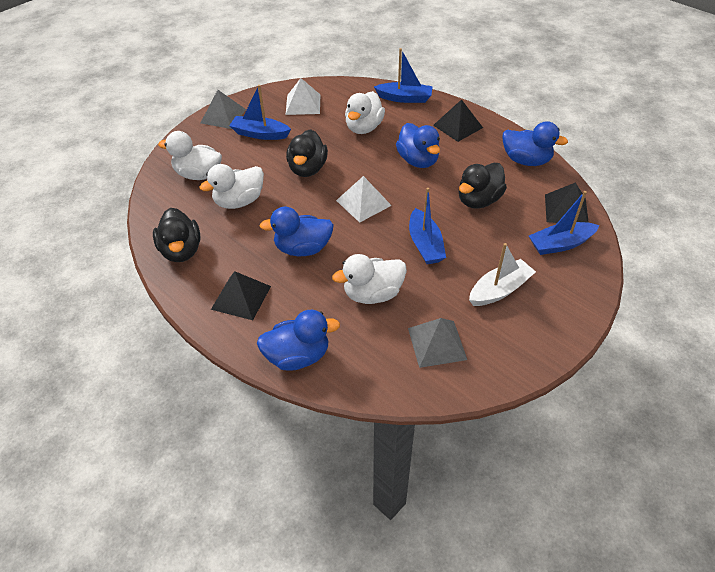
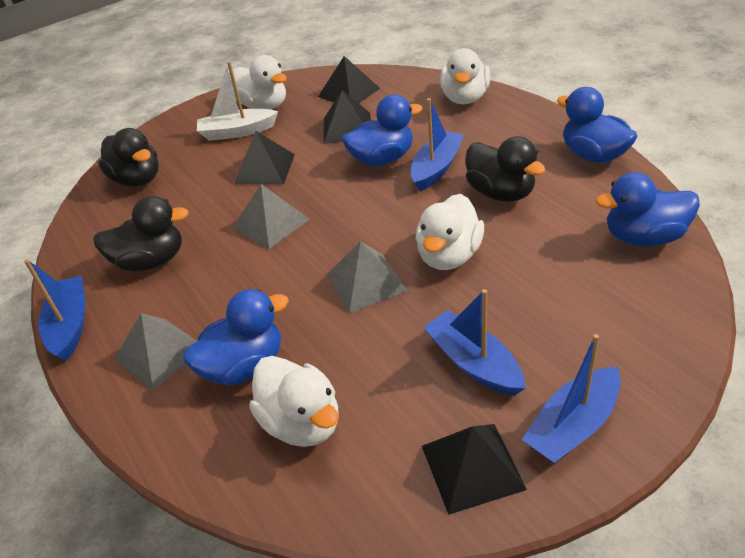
black pyramid: [211,272,271,320] [433,99,483,142] [545,183,589,223] = 3 -> [234,131,295,184] [318,56,380,103] [324,90,371,144] [422,424,527,515] = 4
grey pyramid: [201,90,246,129] [408,318,467,368] = 2 -> [114,313,197,390] [233,184,310,249] [327,241,408,313] = 3
white pyramid: [286,78,320,115] [336,176,392,223] = 2 -> none = 0

